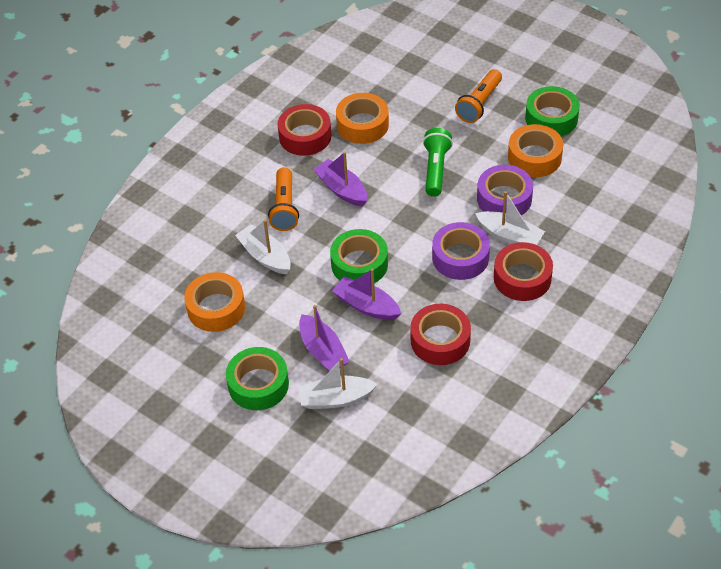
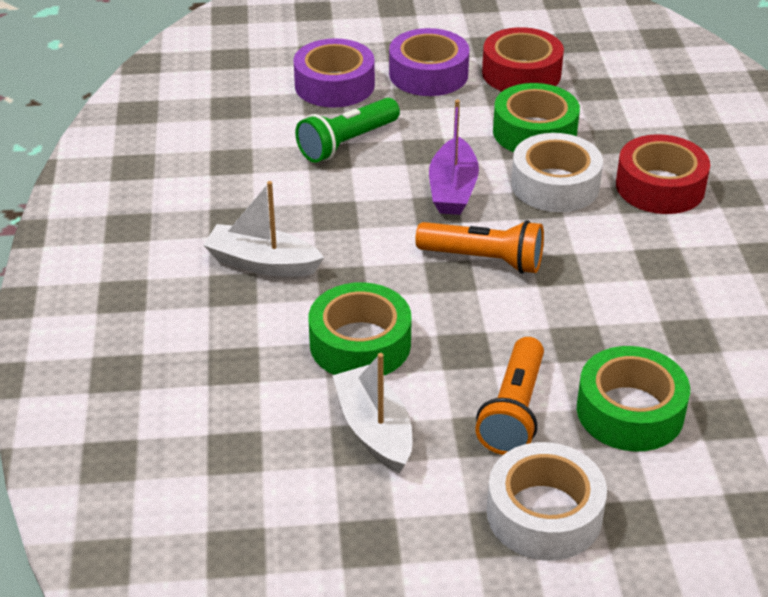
orange tape: [184,272,245,332] [336,93,389,144] [508,124,563,177] = 3 -> none = 0
purple boat: [299,305,350,371] [314,152,367,206] [332,268,402,320] = 3 -> [429,100,479,215] = 1
red tape: [278,104,331,156] [410,304,471,365] [494,242,553,301] = 3 -> [482,27,564,91] [616,134,710,214] = 2
white boat: [235,219,290,274] [298,358,377,409] [475,191,545,245] = 3 -> [203,181,324,277] [332,353,412,473] = 2
white tape: none = 0 -> [487,442,607,561] [511,133,603,212] = 2

